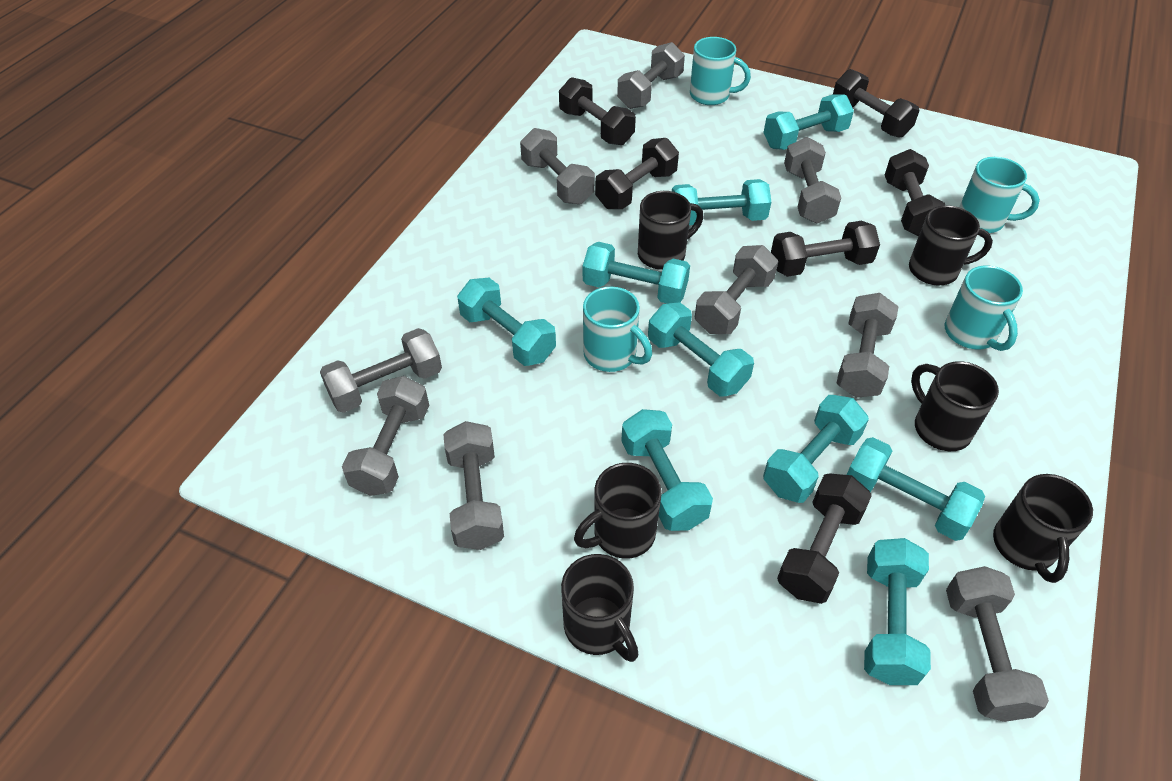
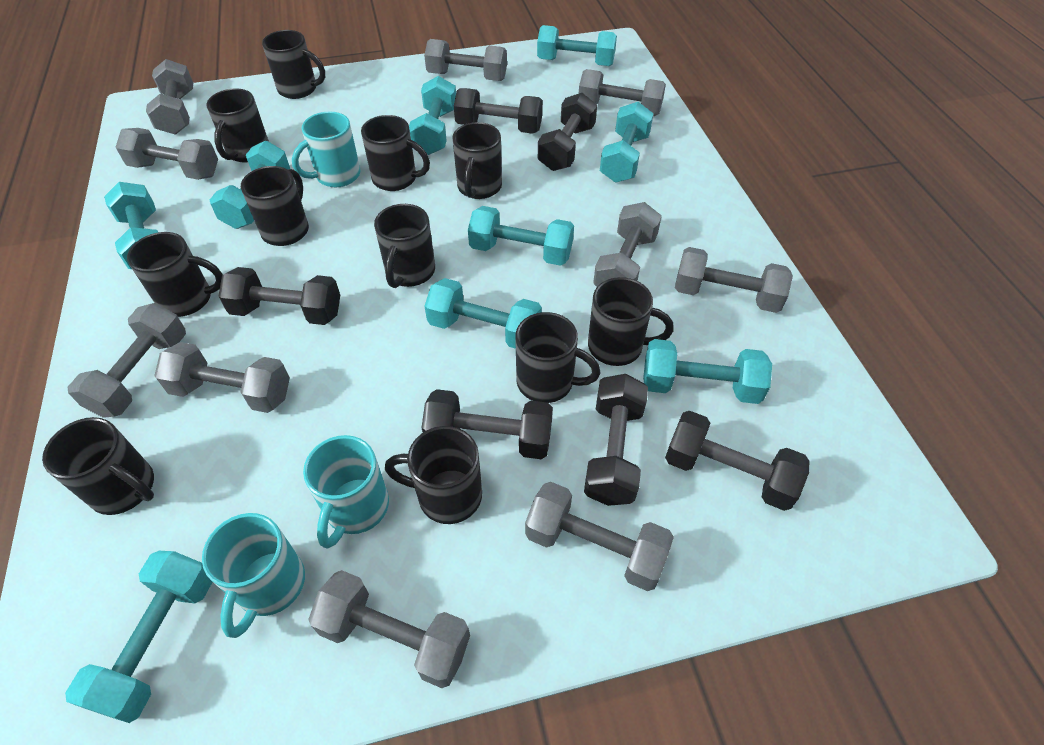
black mug: [561,554,639,662] [574,463,662,559] [638,191,703,270] [909,205,993,285] [911,361,999,451] [993,474,1093,583] = 6 -> [42,417,154,515] [127,232,223,317] [206,88,269,163] [241,166,309,246] [262,30,325,99] [361,115,430,191] [374,204,435,288] [385,426,482,524] [452,122,502,199] [515,312,601,403] [588,277,674,366] = 11
grey dumbbell: [320,328,442,413] [342,376,429,496] [443,421,504,550] [520,128,595,205] [617,42,685,109] [695,245,778,334] [784,137,841,224] [837,293,899,398] [946,566,1049,722] = 9 -> [68,303,186,418] [116,128,218,180] [146,59,193,135] [154,342,290,413] [308,570,470,688] [424,39,507,81] [525,482,674,591] [579,69,666,116] [593,202,662,287] [675,247,793,313] = 10
turquoise mug: [583,287,652,372] [690,37,751,105] [945,266,1023,351] [959,157,1040,233] = 4 -> [202,513,305,638] [292,111,360,187] [303,435,389,549] = 3

